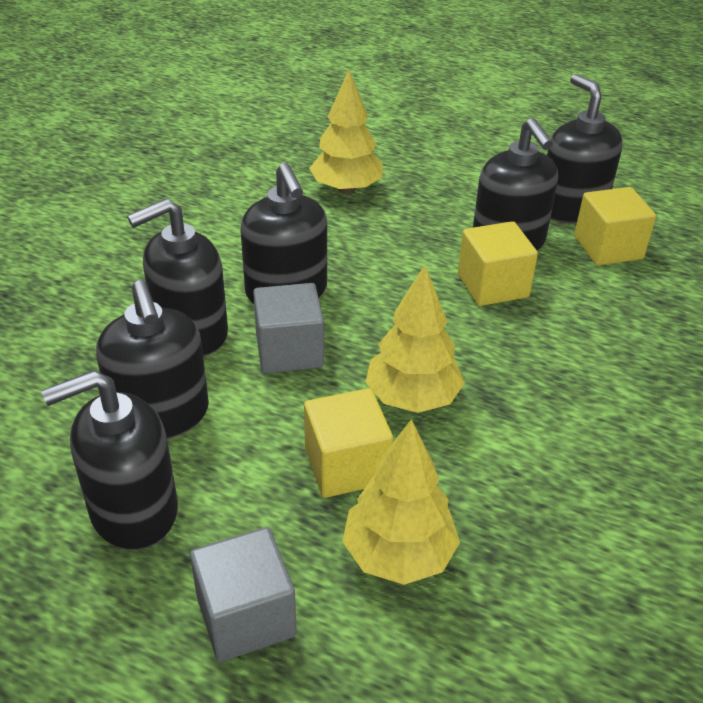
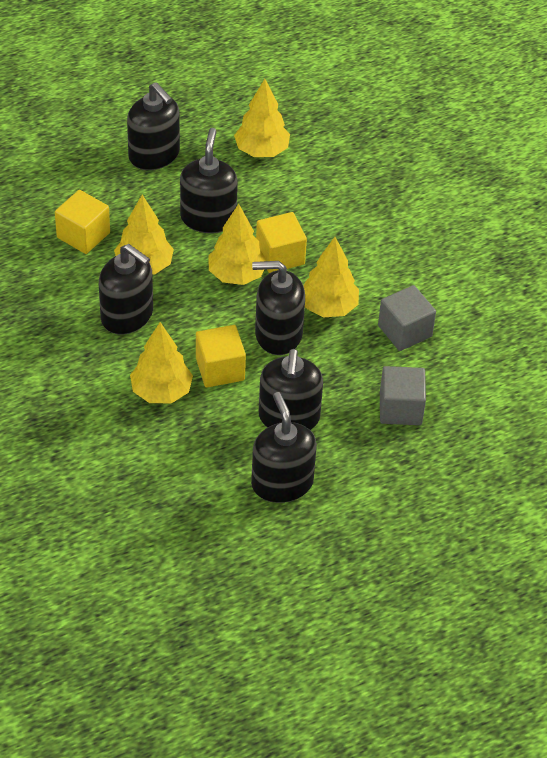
yellow tree: [309,70,383,194] [342,419,460,585] [366,265,465,413] = 3 -> [114,195,174,275] [130,322,193,403] [208,204,266,285] [234,79,290,157] [303,237,359,317] = 5

